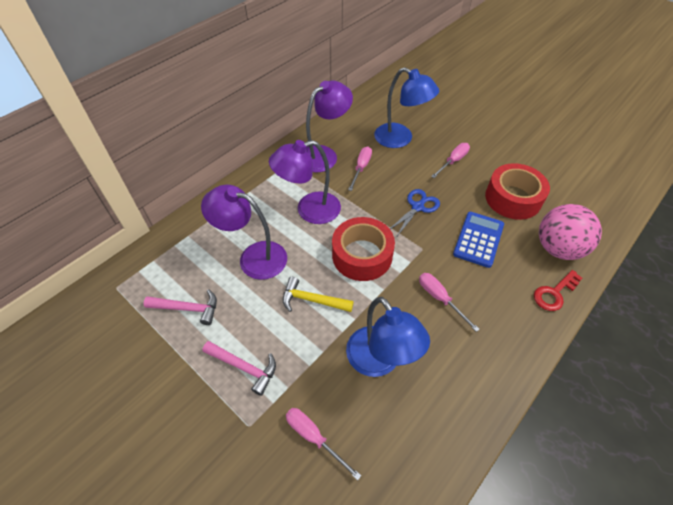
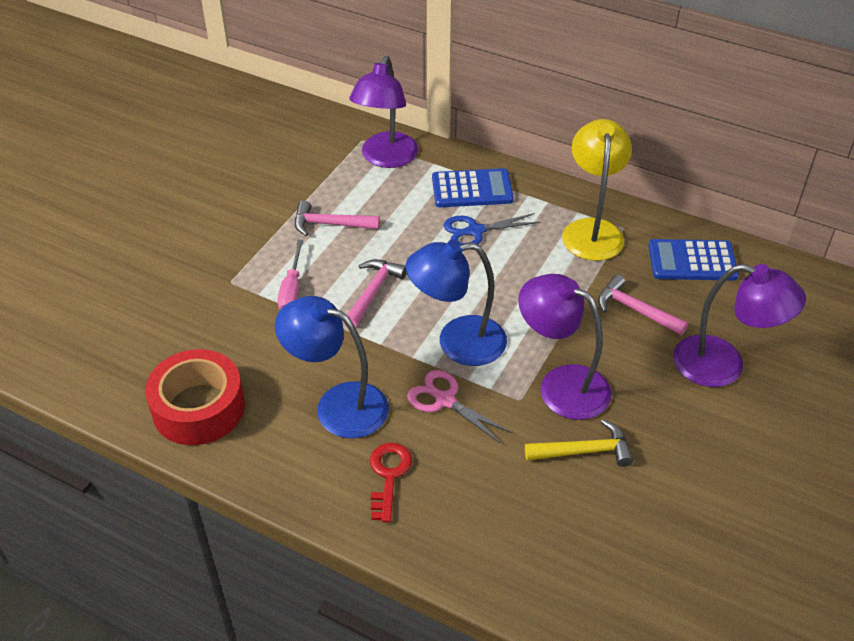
blue calculator: [453,212,504,268] = 1 -> [432,168,514,207] [648,239,739,280] = 2
pink ball: [539,204,602,260] = 1 -> none = 0
pink hammer: [144,289,217,325] [203,341,276,396] = 2 -> [295,200,380,236] [347,259,407,328] [598,275,688,335] = 3
pink scissors: none = 0 -> [407,370,512,444] = 1
pink screwdriver: [286,408,361,481] [348,147,372,191] [419,273,480,332] [431,143,470,178] = 4 -> [277,240,303,309] = 1
red tape: [332,217,395,281] [485,163,550,220] = 2 -> [145,349,245,445] = 1
yellow lamp: none = 0 -> [562,119,632,261] = 1

